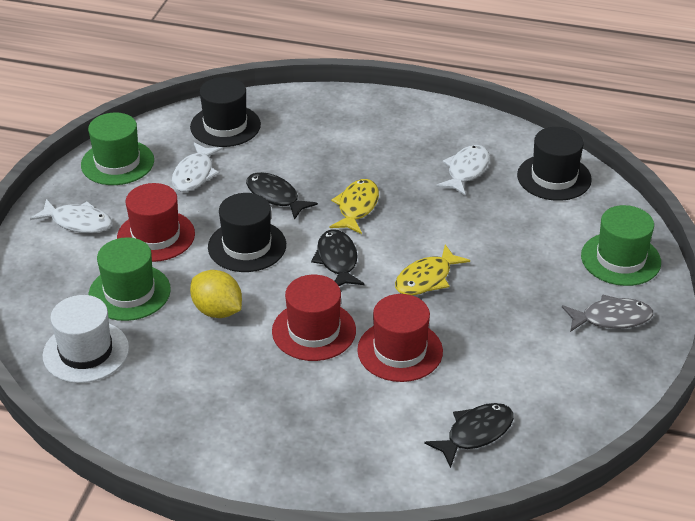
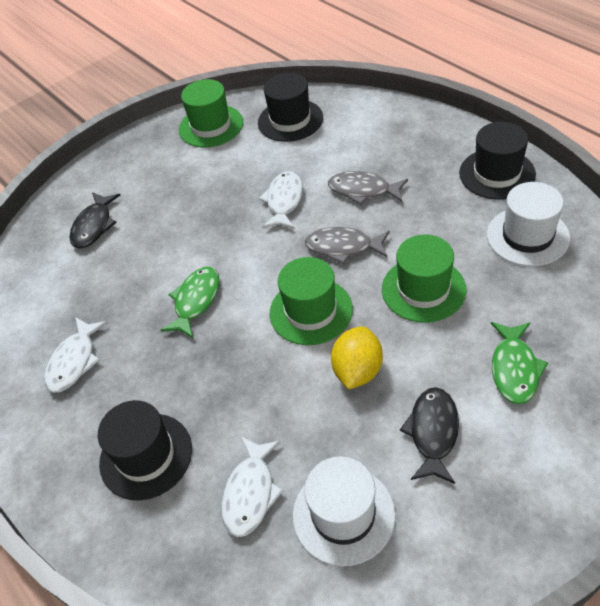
black fish: [246,172,318,220] [311,229,364,286] [424,403,514,468] = 3 -> [70,192,120,249] [400,387,459,484] = 2
green fish: none = 0 -> [160,267,220,338] [491,322,548,404] = 2
grey fish: [562,294,653,332] = 1 -> [305,227,389,264] [328,171,408,205] = 2
red hat: [117,183,195,262] [272,275,356,361] [357,294,443,382] = 3 -> none = 0
white hat: [43,295,129,383] = 1 -> [293,456,396,566] [487,182,570,266] = 2
yellow fish: [330,179,379,234] [395,244,470,295] = 2 -> none = 0

